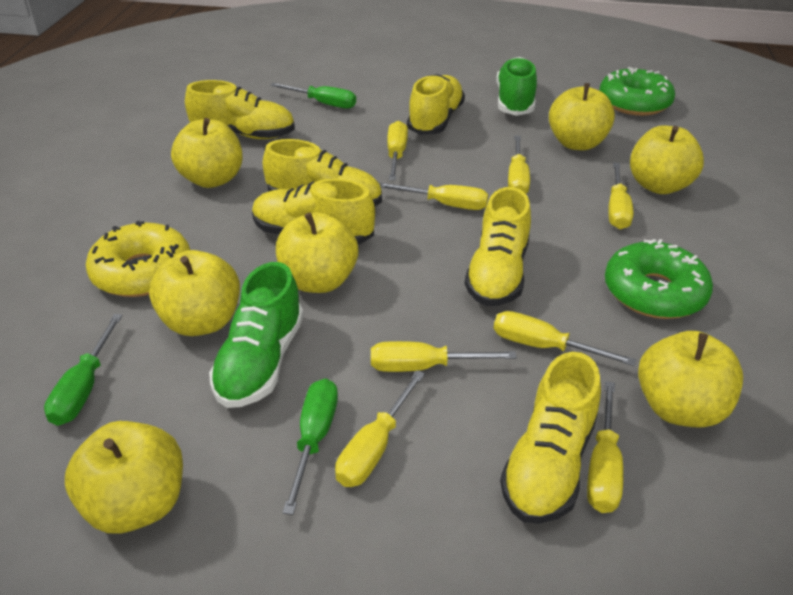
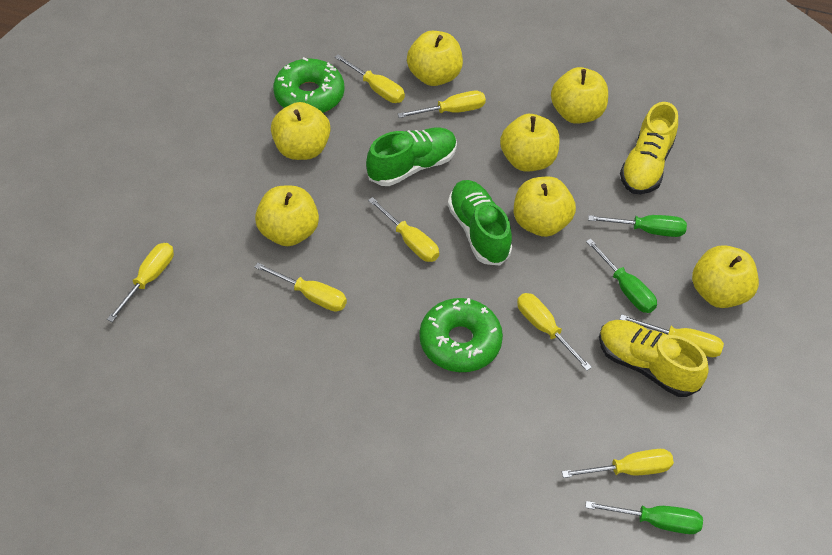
yellow donut: [86,221,190,297] = 1 -> none = 0
yellow shoe: [185,80,295,139] [252,179,375,244] [262,139,382,207] [407,74,465,135] [465,187,531,306] [500,352,601,524] = 6 -> [599,320,709,397] [620,102,678,194] = 2

